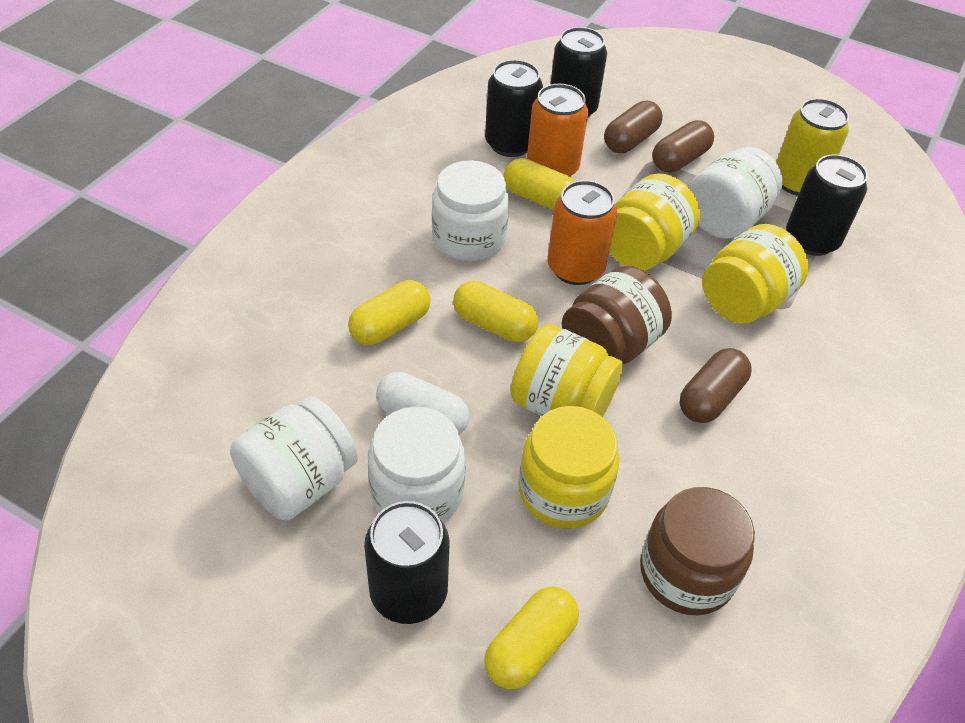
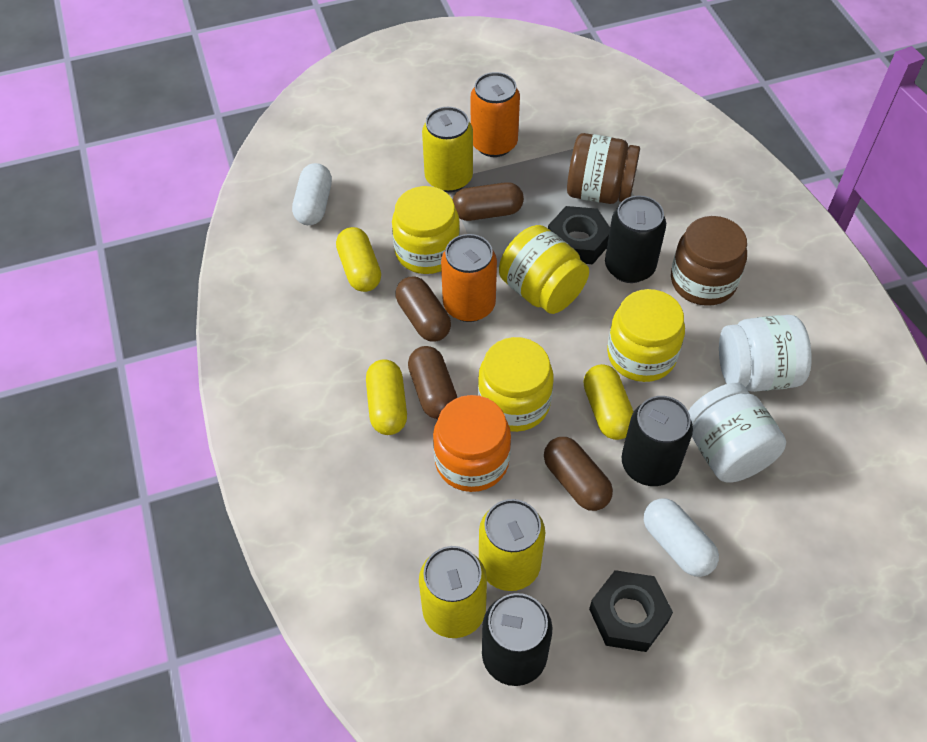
black can: [364,501,450,624] [485,60,543,157] [550,27,607,118] [786,154,868,256] = 4 -> [482,593,552,686] [605,196,666,283] [622,396,693,486] = 3
black nut: none = 0 -> [548,206,610,264] [589,570,673,652] = 2
brown capsule: [604,101,663,153] [652,120,714,173] [680,348,752,423] = 3 -> [396,276,451,341] [408,346,457,419] [453,182,524,221] [544,437,613,511] = 4
orange jar: none = 0 -> [433,395,511,492] = 1
white capsule: [376,372,469,435] = 1 -> [292,163,332,225] [644,498,719,577] = 2
white jar: [230,397,358,520] [368,407,466,523] [432,160,509,261] [688,147,782,239] = 4 -> [688,383,786,483] [719,315,812,392] = 2
yellow can: [776,98,849,196] = 1 -> [419,546,487,638] [422,107,473,192] [479,499,545,591] = 3
yellow capsule: [348,280,431,345] [453,281,538,342] [484,587,579,689] [504,158,575,210] = 4 -> [336,227,381,292] [366,359,407,435] [583,364,634,440] = 3

